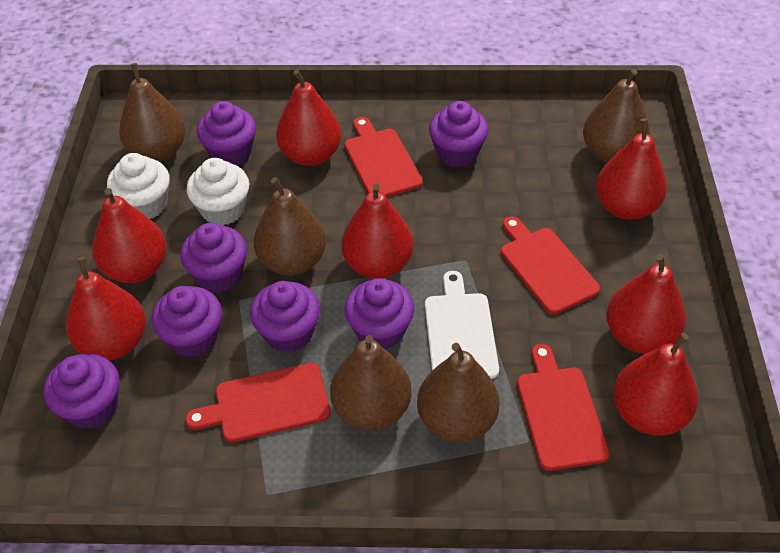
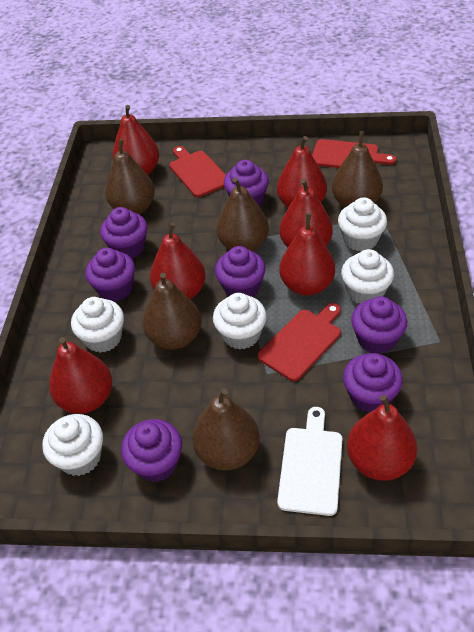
red cutting board: [185,363,331,442] [344,117,423,197] [501,216,600,314] [517,344,610,471] = 4 -> [169,146,226,197] [257,303,341,381] [312,139,396,168] = 3
white cupcake: [107,153,170,219] [186,158,249,225] = 2 -> [42,414,103,476] [71,297,124,353] [213,293,267,350] [338,197,387,251] [341,249,394,304] = 5

